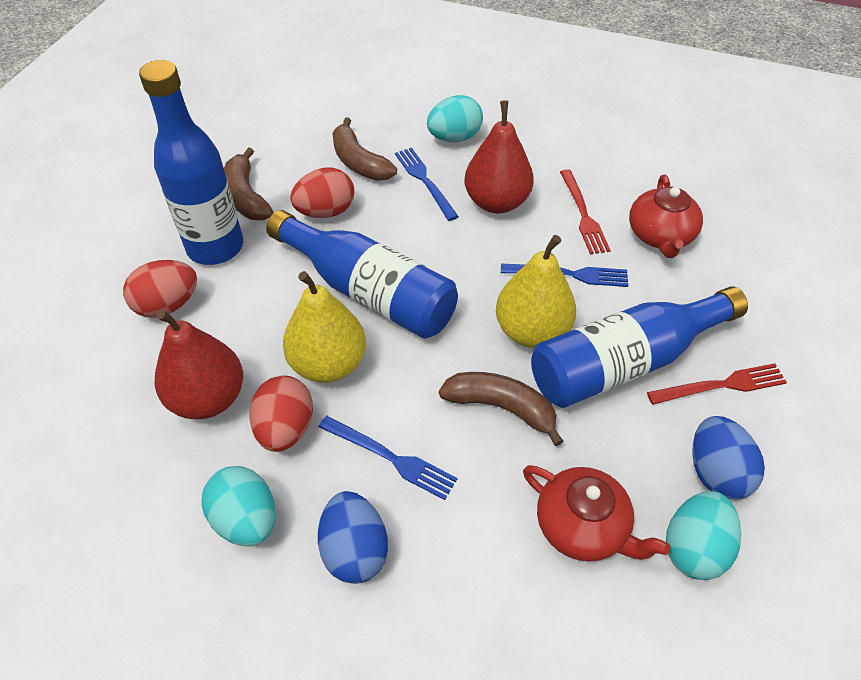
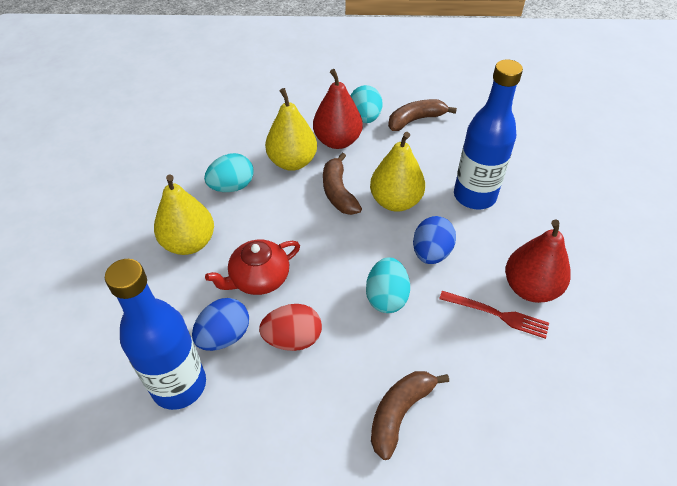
blue bottle: [139,60,243,265] [266,210,458,339] [531,286,748,408] = 3 -> [105,259,206,410] [454,59,523,209] = 2
blue fork: [318,416,458,500] [395,148,459,221] [501,264,629,287] = 3 -> none = 0
red egg: [123,260,197,318] [249,376,313,452] [290,168,354,218] = 3 -> [259,304,322,351] = 1
red fork: [560,169,611,254] [647,363,787,405] = 2 -> [439,291,549,339] = 1
red teapot: [523,465,670,562] [629,174,703,258] = 2 -> [205,240,300,295] = 1
yellow pear: [283,271,366,383] [496,235,576,348] = 2 -> [154,174,214,255] [265,88,317,171] [370,132,425,212] = 3

